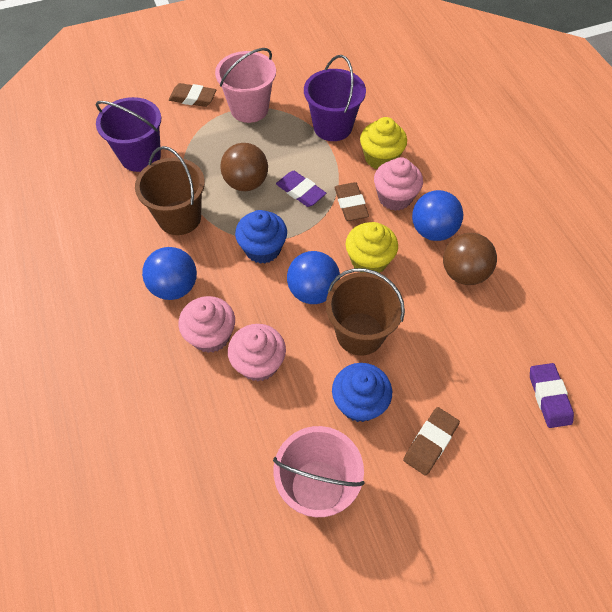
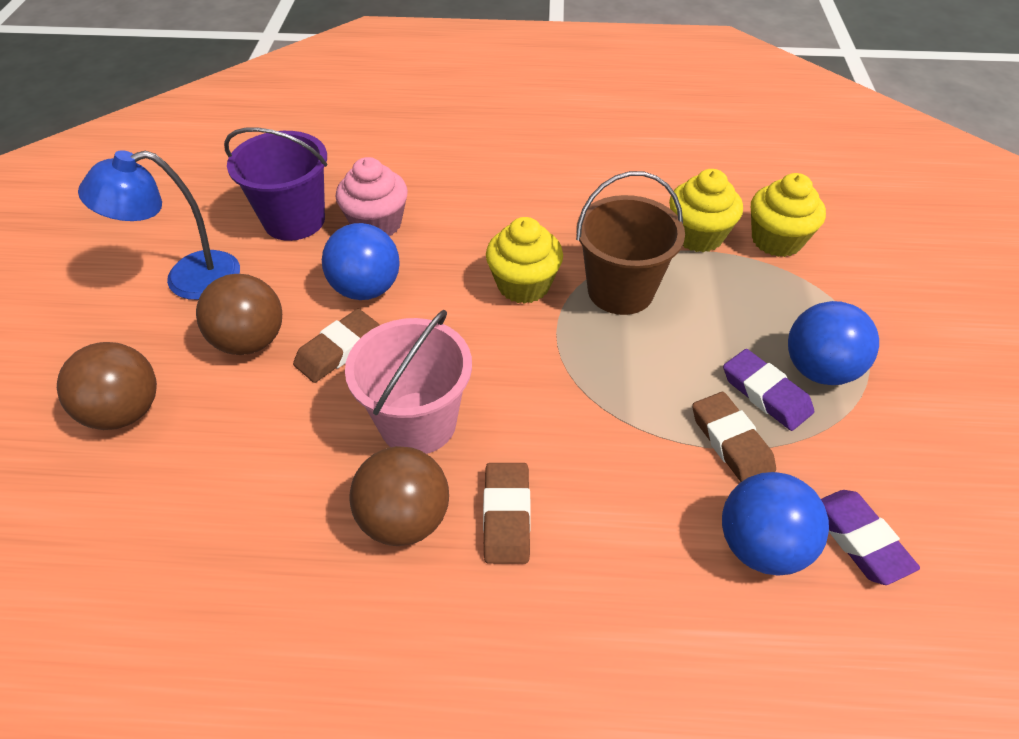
blue cupcake: [235,210,287,264] [332,363,392,422] = 2 -> none = 0
blue lamp: none = 0 -> [78,150,240,300] = 1
brown ball: [220,143,268,191] [443,233,497,285] = 2 -> [57,342,157,430] [196,274,282,355] [350,446,449,546] = 3
brown bucket: [135,146,205,235] [326,268,405,356] = 2 -> [576,171,685,315] = 1
pink bucket: [215,48,276,123] [273,426,365,517] = 2 -> [345,310,472,454] = 1
pink cupcake: [178,296,235,353] [228,324,286,381] [374,157,423,211] = 3 -> [336,157,408,236] = 1
purple bucket: [96,97,161,172] [304,55,366,141] = 2 -> [224,127,327,241] = 1
yellow cupcake: [346,222,398,273] [360,117,407,169] = 2 -> [486,217,563,304] [669,169,743,252] [751,173,826,257] = 3

